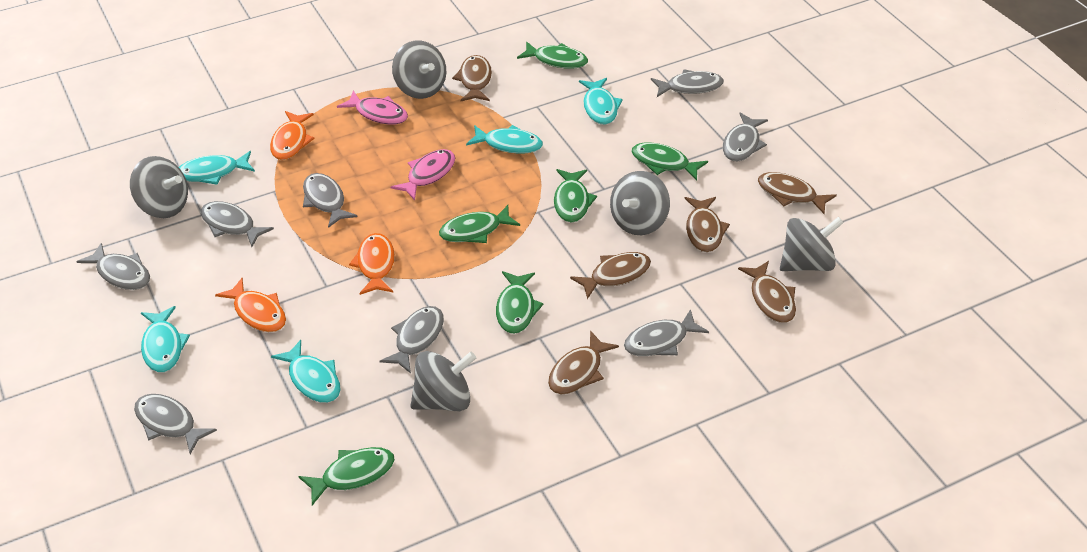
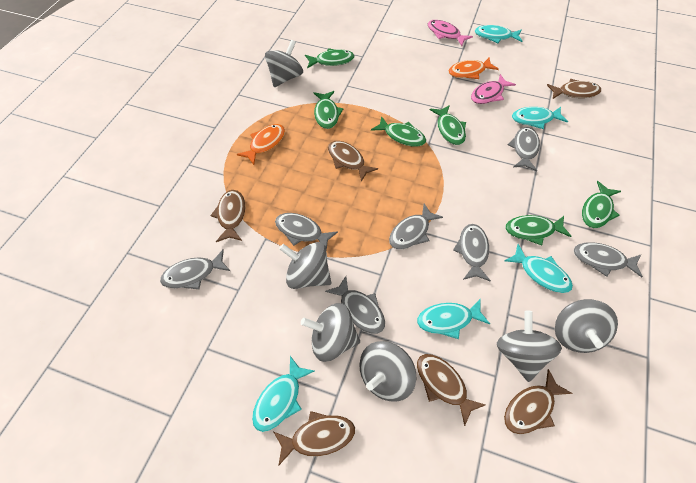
grey fish: [76,243,150,290] [134,394,217,454] [200,201,274,247] [303,173,358,228] [380,306,444,374] [624,309,709,356] [651,69,724,97] [723,113,768,161] = 8 -> [160,250,230,289] [275,213,338,250] [325,276,385,334] [389,204,443,249] [453,224,491,281] [508,127,540,171] [574,242,643,277] = 7
grey spinning top: [130,156,188,218] [392,41,446,99] [411,351,476,411] [610,171,670,235] [780,217,844,271] = 5 -> [265,40,303,87] [279,242,331,289] [301,303,360,362] [359,341,416,401] [497,310,562,382] [555,299,618,353] = 6
orange fish: [215,278,286,332] [270,111,314,160] [349,233,395,295] = 3 -> [237,124,285,165] [449,58,499,79] = 2

